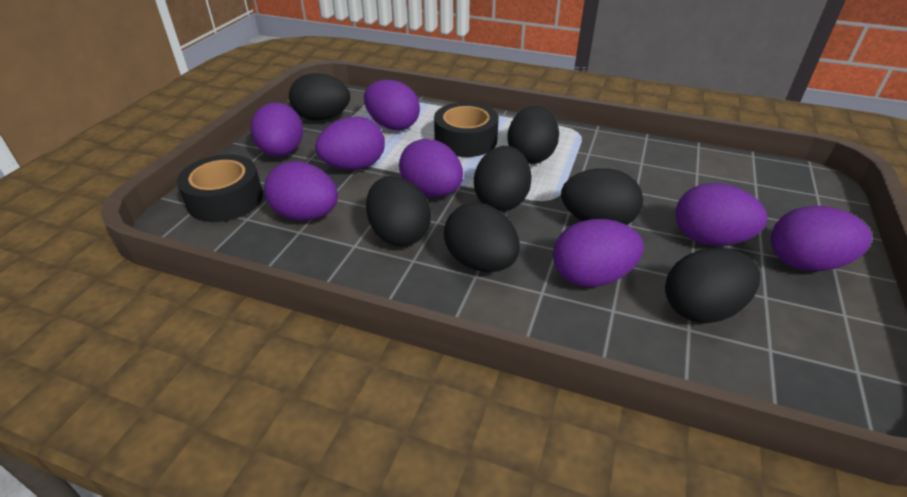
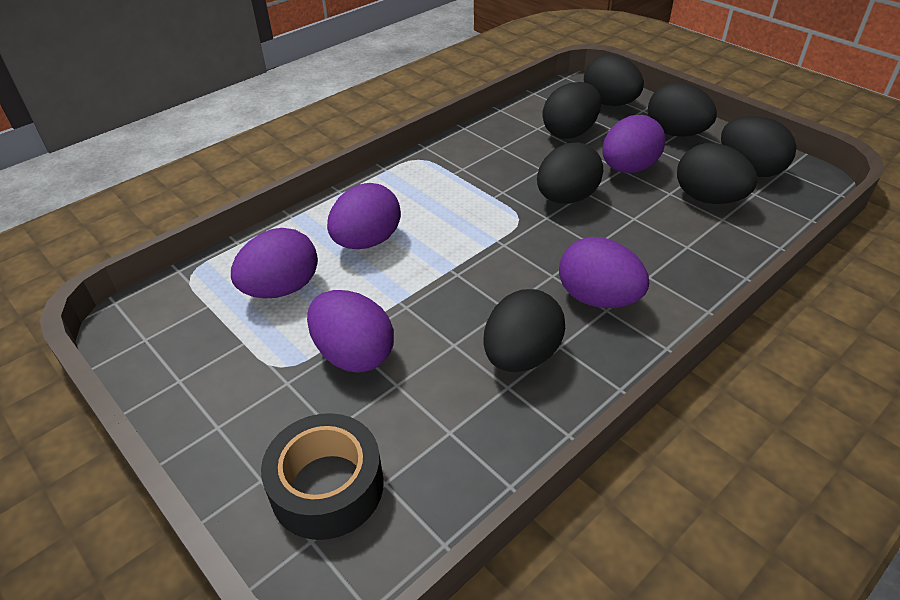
black tape: [177,154,263,222] [434,102,499,157] = 2 -> [261,413,384,540] = 1
purple egg: [250,102,303,157] [264,161,338,221] [315,116,385,170] [364,80,420,130] [399,139,463,197] [553,219,644,287] [676,183,767,246] [771,206,872,271] = 8 -> [231,228,318,298] [307,290,394,373] [327,183,401,249] [559,237,649,308] [602,115,665,173] = 5

